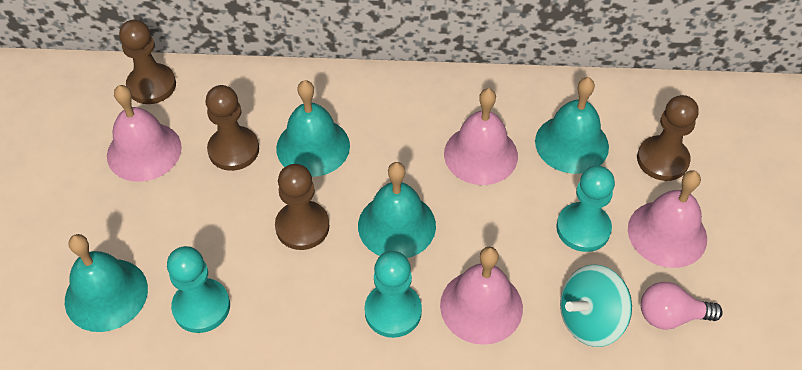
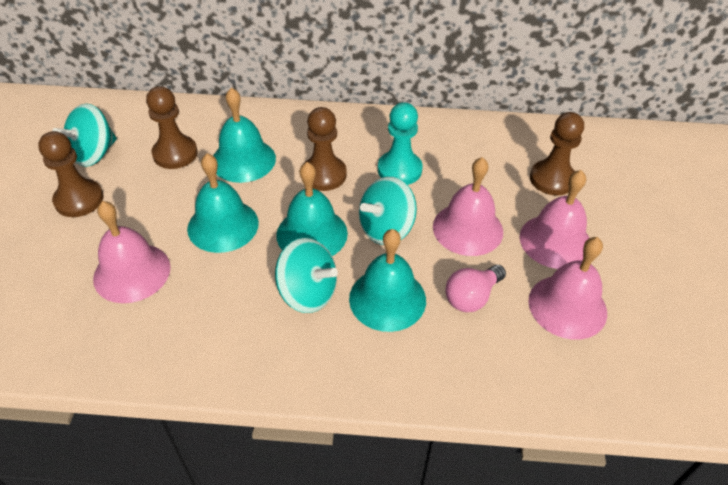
turquoise pawn: [167,246,230,333] [364,251,422,338] [556,166,615,252] = 3 -> [378,102,423,185] = 1
turquoise spinning top: [560,264,632,347] = 1 -> [52,104,117,167] [275,238,338,313] [359,176,417,245] = 3

